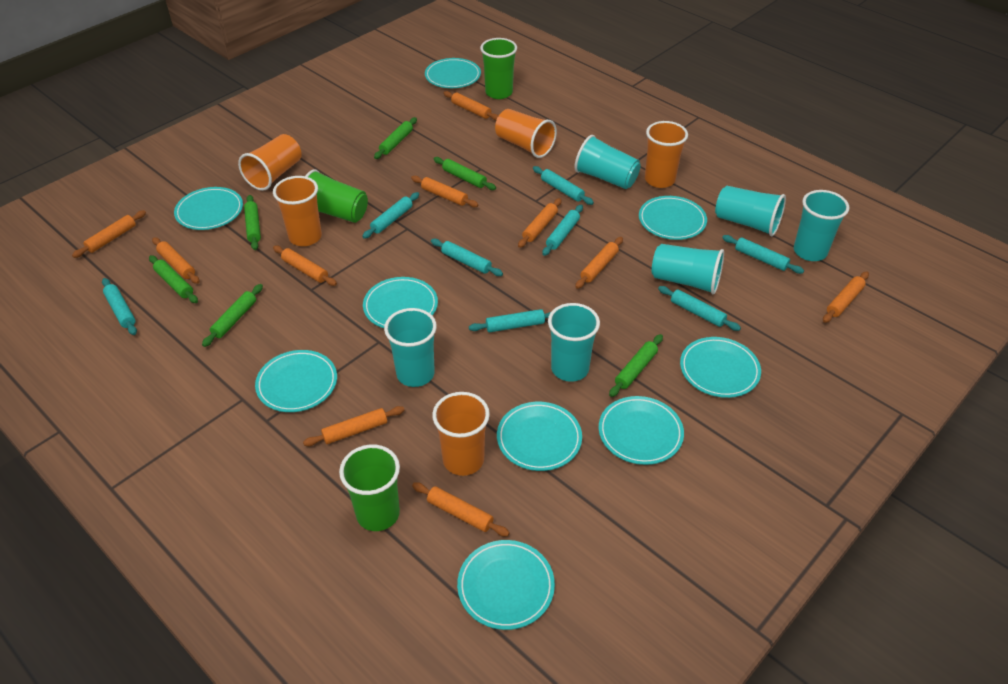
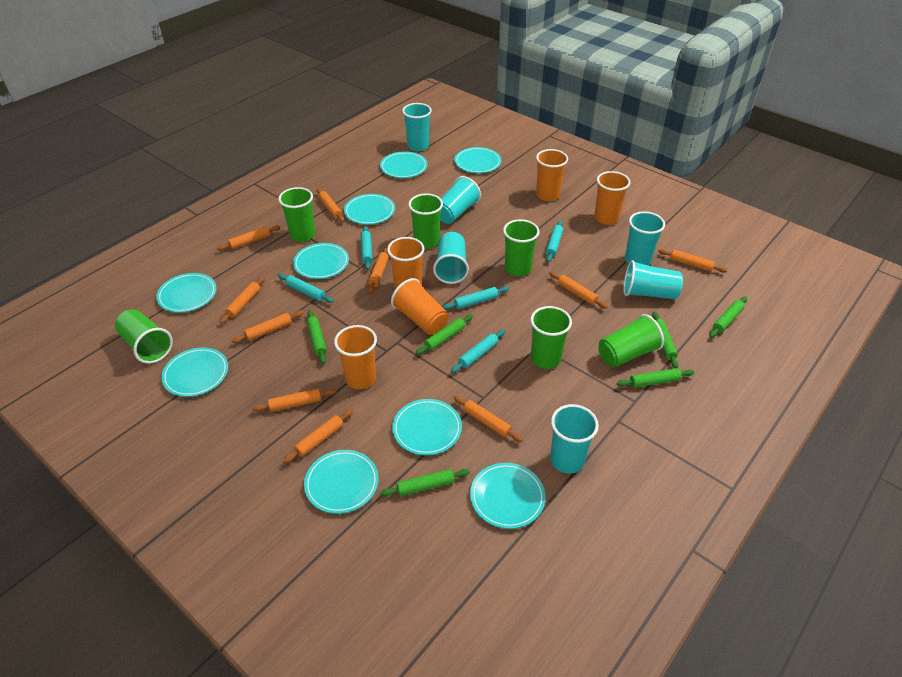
green cup: [305,169,368,223] [339,444,400,531] [480,38,517,99] = 3 -> [115,309,173,364] [278,187,315,242] [408,193,443,249] [503,219,539,276] [530,306,572,369] [598,314,664,367] = 6
turquoise rolling pin: [102,278,137,335] [362,192,419,239] [431,239,503,276] [469,309,551,332] [533,166,594,205] [542,205,583,256] [658,286,741,331] [722,235,804,274] = 8 -> [278,274,334,303] [361,226,373,270] [443,286,509,310] [451,329,505,373] [546,220,563,262] = 5

